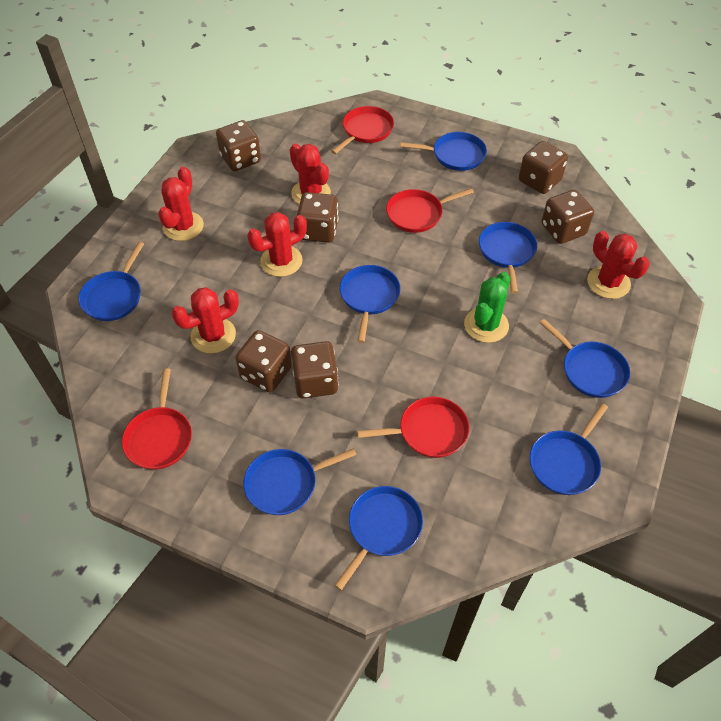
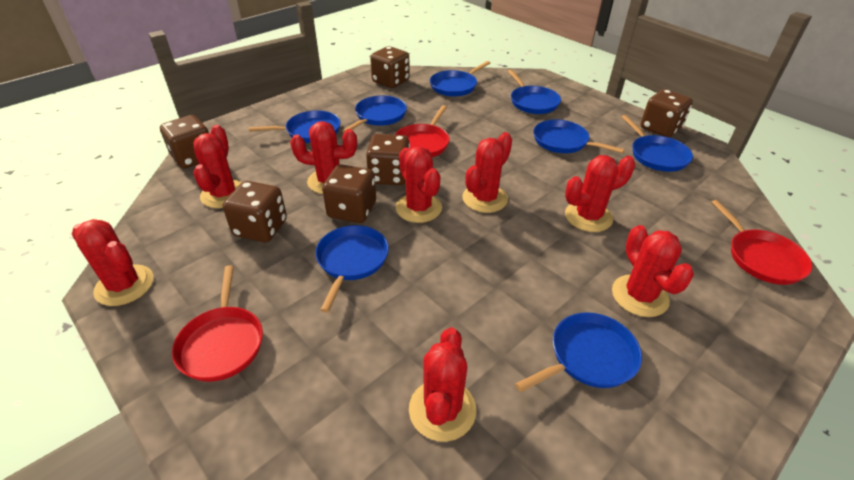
green cactus: [464,272,510,343] = 1 -> none = 0
red cactus: [158,167,204,241] [172,287,239,353] [247,212,307,277] [290,143,331,204] [587,231,650,299] = 5 -> [72,219,154,306] [194,125,242,208] [290,121,357,194] [396,147,442,223] [409,327,476,442] [462,132,512,213] [565,155,635,232] [612,225,694,317] = 8
red pan: [122,368,192,470] [331,106,394,154] [357,397,469,458] [386,188,474,233] = 4 -> [172,265,263,382] [395,105,450,157] [711,200,812,285] = 3

